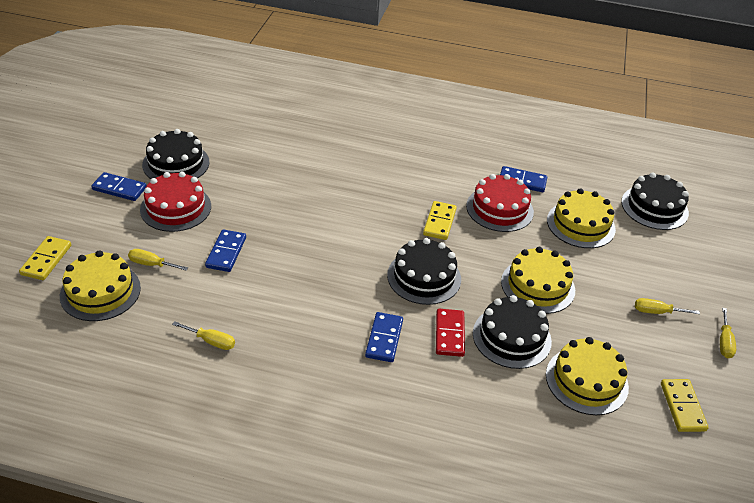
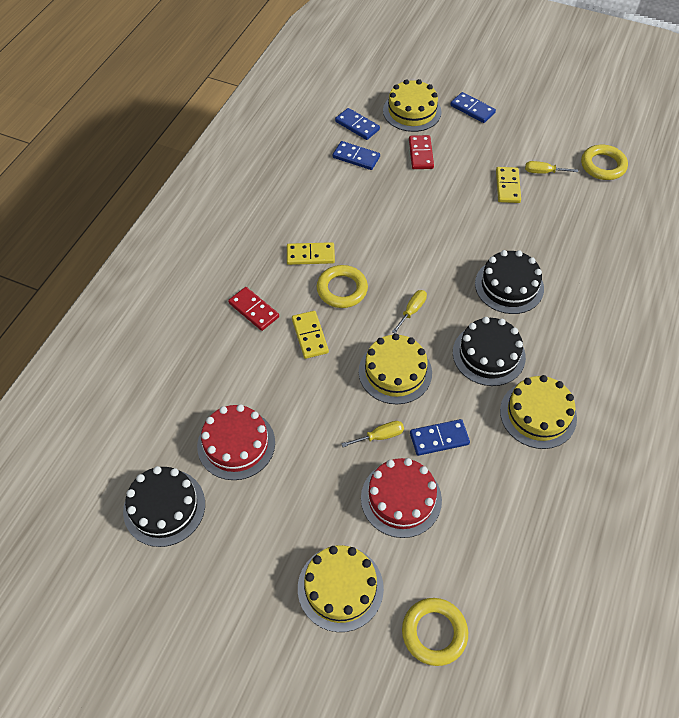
black cake: [142,129,209,179] [387,238,461,305] [473,295,552,369] [621,172,689,230] = 4 -> [123,466,205,547] [453,317,526,386] [475,250,544,314] = 3
red domino: [436,309,465,357] = 1 -> [228,287,279,331] [409,135,434,169] = 2
yellow ring: none = 0 -> [317,265,368,308] [402,598,468,666] [581,145,628,180] = 3
yellow screwdriver: [128,249,188,271] [172,321,235,350] [635,298,700,314] [720,308,736,358] = 4 -> [341,421,404,447] [392,290,427,333] [525,161,578,174] = 3

